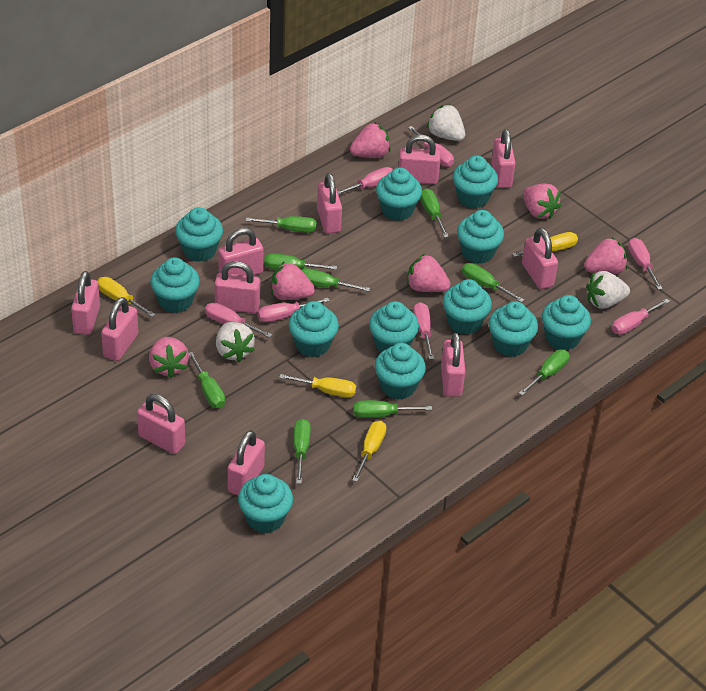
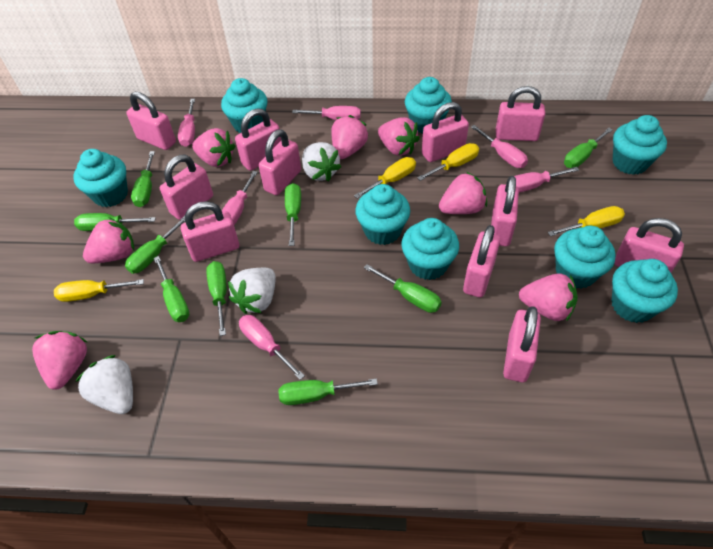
pink screwdriver: [205,303,272,338] [258,298,330,322] [338,167,393,195] [408,126,454,167] [413,302,434,360] [612,299,670,335] [628,238,663,290] = 7 -> [178,99,195,147] [222,171,258,225] [239,315,305,380] [292,106,361,120] [471,125,528,168] [514,167,579,193] = 6
pink strawberry: [149,337,189,378] [271,261,315,300] [350,123,391,158] [407,254,451,292] [523,184,561,219] [584,237,628,275] = 6 -> [32,331,87,390] [83,217,134,263] [192,128,235,167] [332,115,368,159] [378,117,420,156] [439,172,487,214] [519,273,578,322] = 7
turquoise cupcake: [150,257,200,313] [175,207,223,262] [238,474,293,533] [289,301,339,357] [369,301,419,352] [375,343,426,399] [376,168,422,221] [443,279,492,335] [453,156,498,208] [457,210,504,264] [489,301,538,357] [542,295,591,350] = 12 -> [73,149,128,207] [221,78,267,133] [355,184,410,245] [401,218,459,280] [405,77,452,133] [554,226,616,289] [612,259,678,323] [613,115,667,175] = 8

